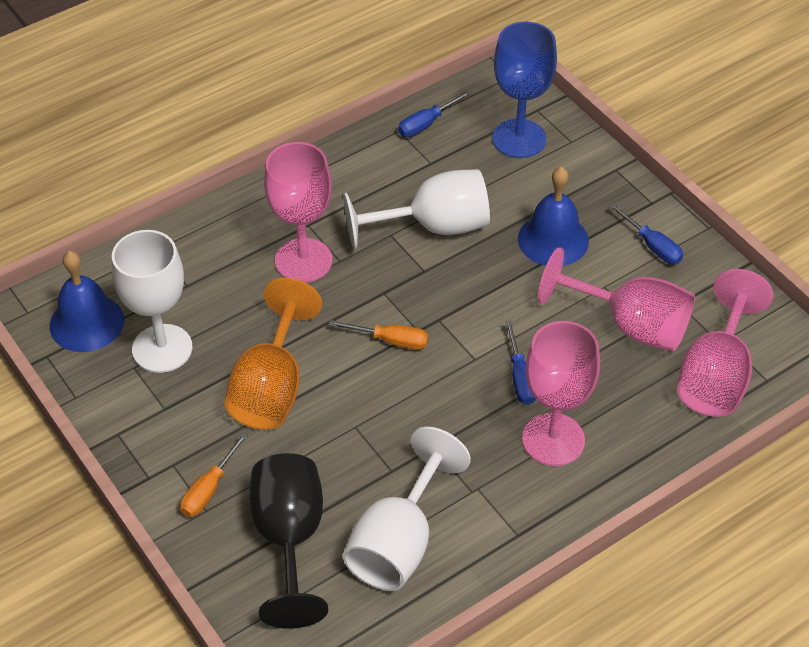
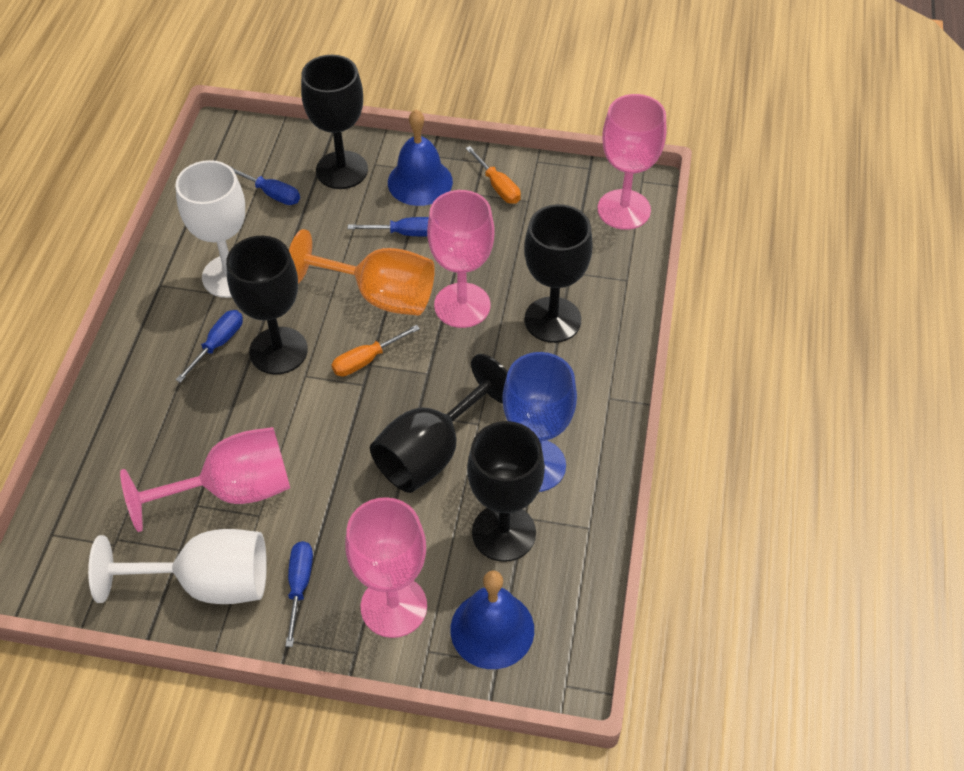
black goblet: [249,453,328,629] = 1 -> [226,236,308,374] [301,55,368,189] [370,354,508,493] [467,421,545,562] [524,204,592,343] = 5
blue screwdriver: [398,90,471,137] [505,321,536,405] [609,204,683,264] = 3 -> [176,310,243,383] [230,166,300,205] [286,541,313,647] [348,217,429,236] = 4
white goblet: [112,230,192,373] [343,169,490,250] [343,427,471,591] = 3 -> [88,529,267,604] [176,160,245,298] = 2

